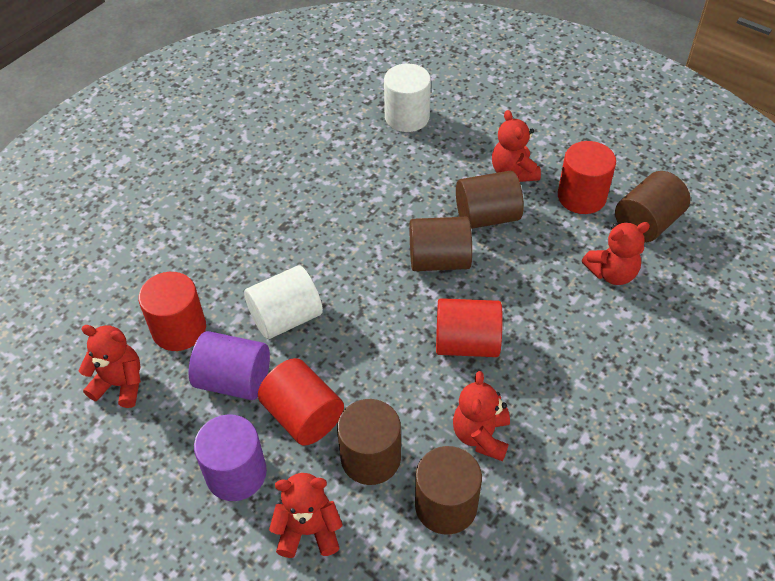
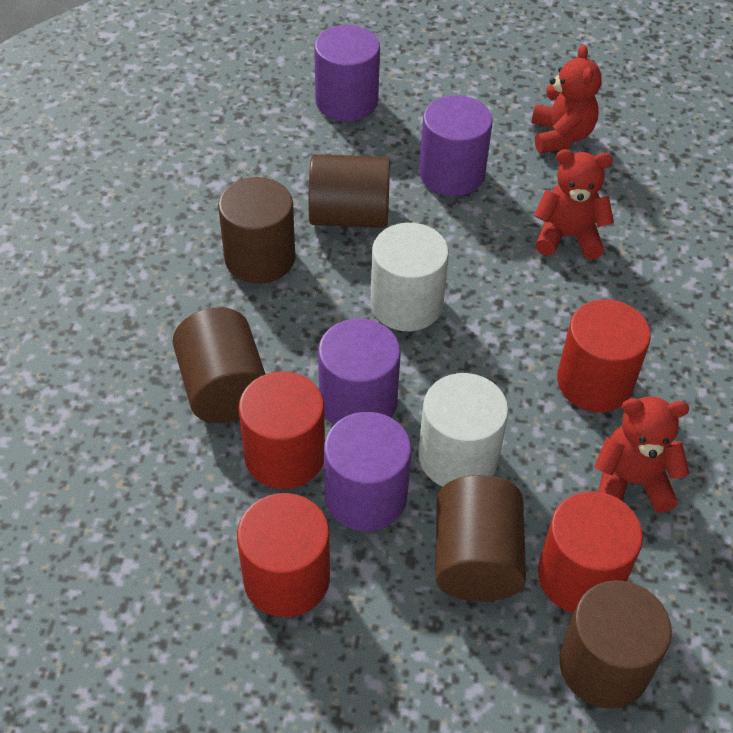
purple cylinder: [189,331,270,400] [194,414,267,501] = 2 -> [314,25,380,121] [318,318,401,425] [324,412,412,531] [419,95,493,196] = 4
red teddy bear: [79,325,141,408] [269,473,343,558] [453,371,510,461] [492,110,541,182] [582,222,650,285] = 5 -> [531,45,602,153] [534,149,614,260] [594,396,689,513] = 3

